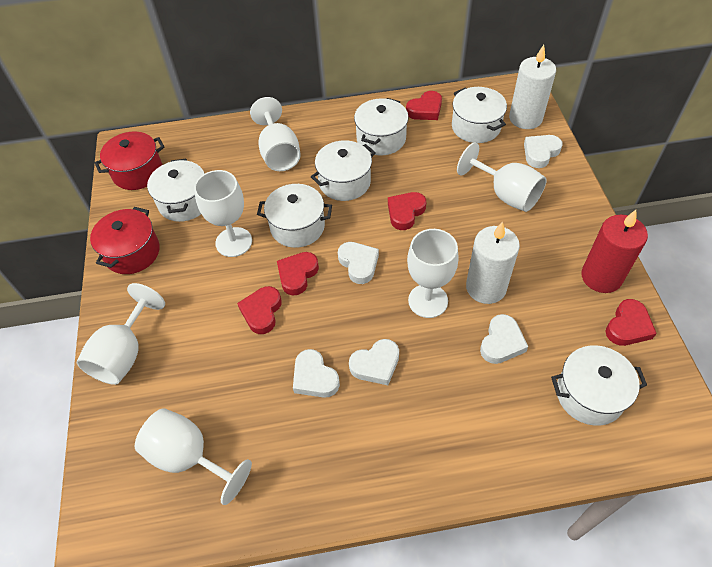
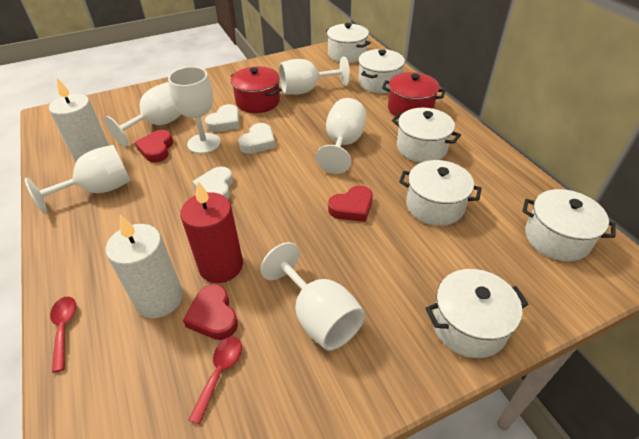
red heart: [237,286,282,334] [277,252,319,295] [388,192,426,230] [406,91,442,120] [605,299,657,346] = 5 -> [135,130,173,163] [183,284,238,340] [328,186,373,222] = 3
red spoon: none = 0 -> [50,297,76,373] [189,337,242,424] = 2
white heart: [293,349,340,398] [338,242,379,284] [349,339,399,385] [480,314,528,364] [524,135,563,168] = 5 -> [192,166,233,199] [205,104,239,132] [239,123,275,154] = 3

